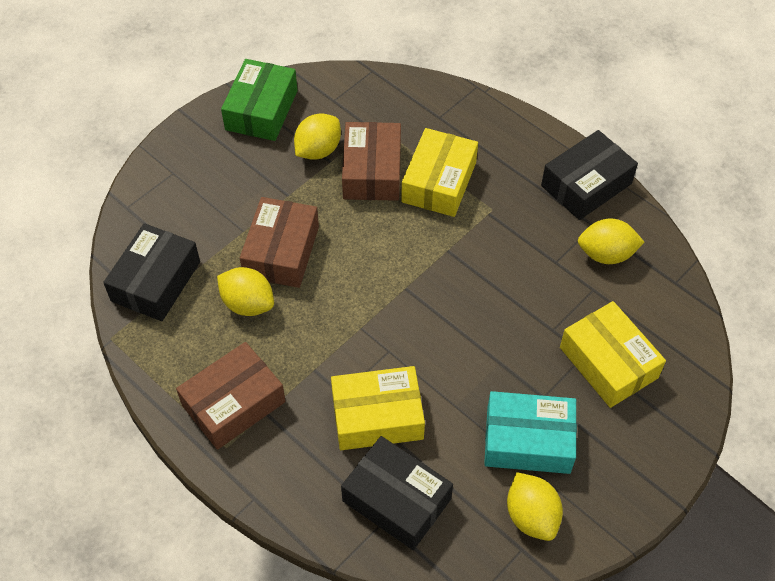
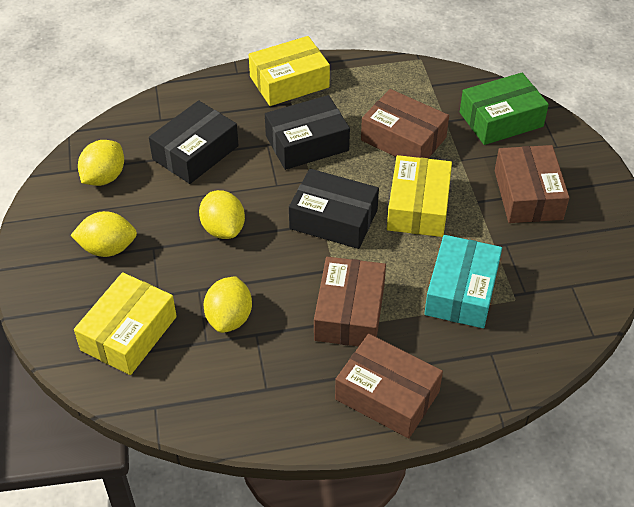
brown box: [176,342,286,450] [240,197,319,288] [342,122,401,201] = 3 -> [314,257,386,347] [335,334,443,439] [361,89,449,158] [495,145,570,223] = 4

